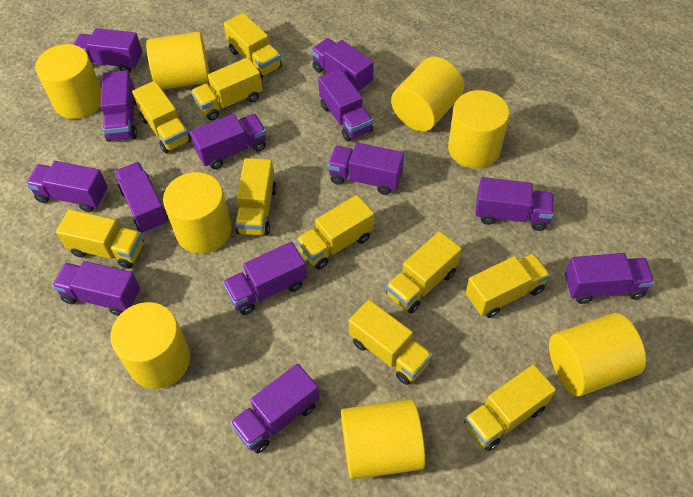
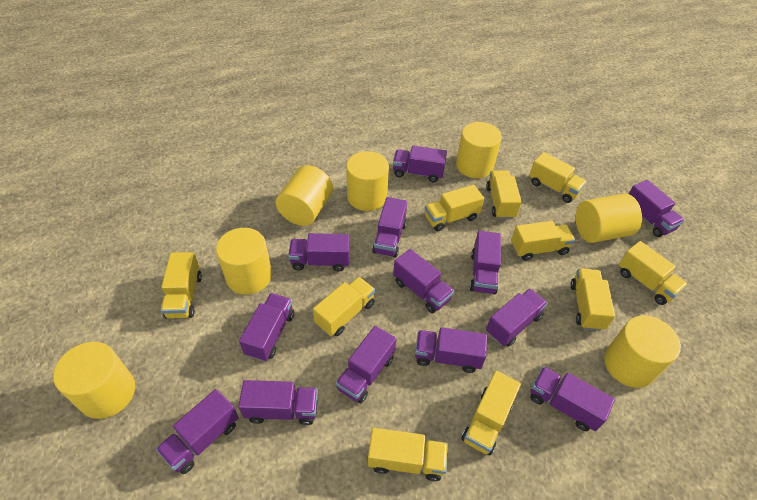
yellow cylinder: [36,44,102,119] [110,302,190,389] [146,32,210,90] [163,172,232,254] [341,399,425,480] [391,57,464,132] [448,90,509,169] [549,313,646,396] = 8 -> [53,342,135,419] [216,228,272,295] [276,165,333,226] [346,151,389,211] [456,122,502,178] [575,193,642,243] [604,315,681,388] = 7

